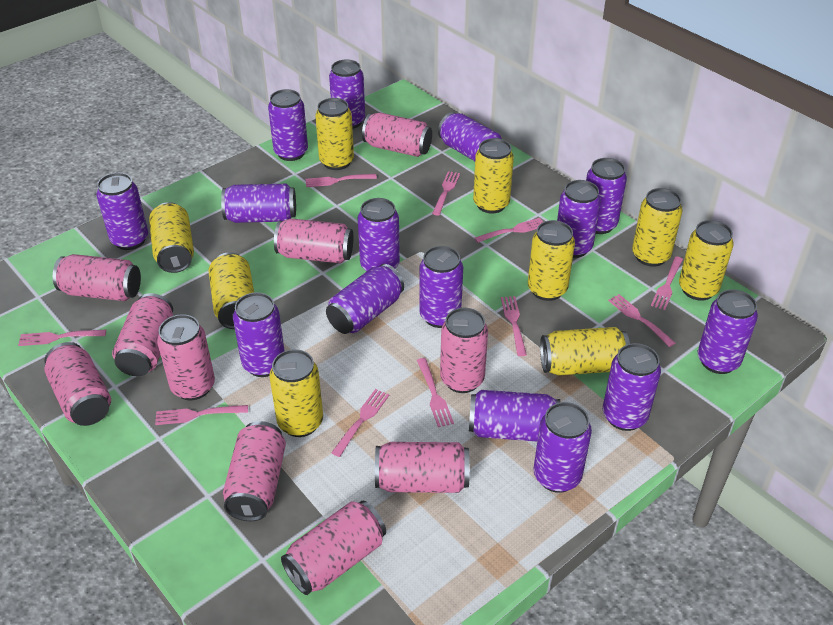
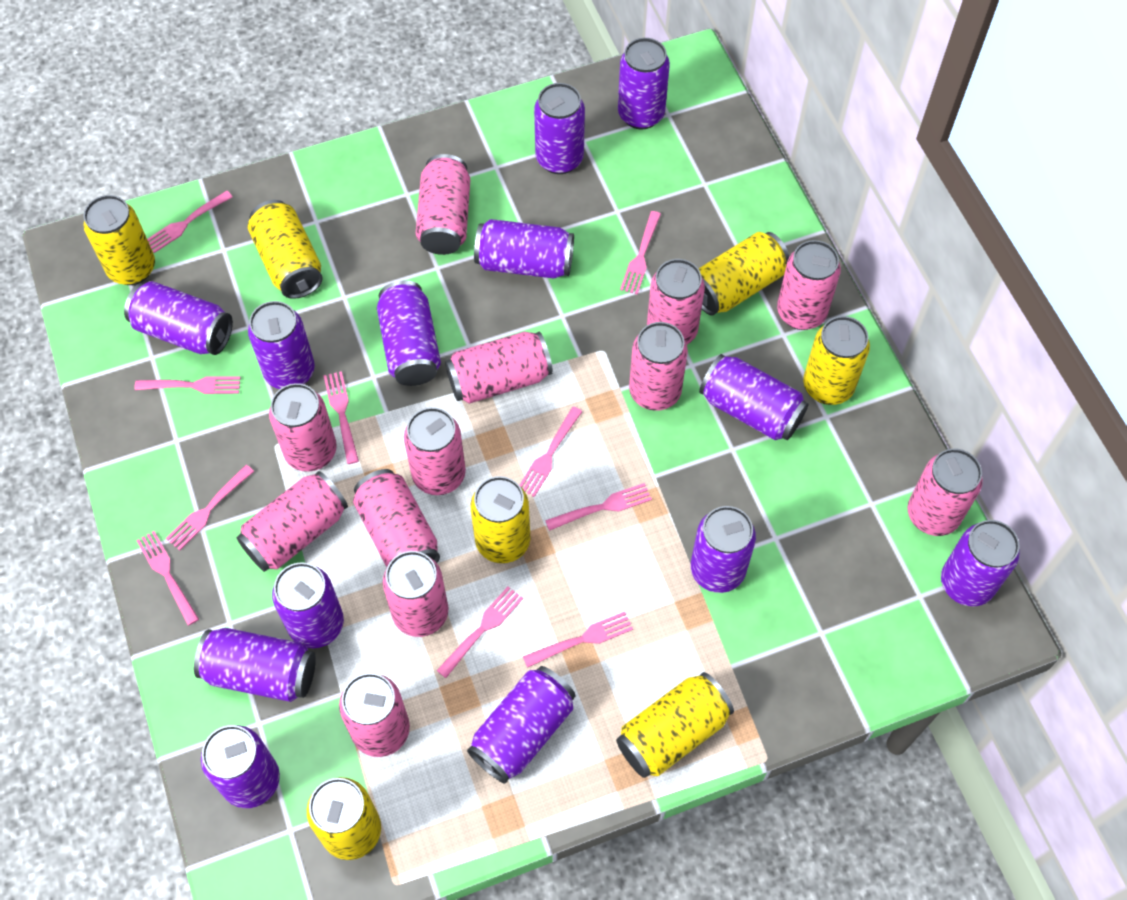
pink can: [44,342,111,426] [53,254,141,301] [112,293,173,376] [157,314,215,400] [223,421,286,521] [274,218,353,263] [281,500,386,595] [362,112,432,157] [375,442,470,493] [440,308,488,393] = 10 -> [236,471,348,572] [269,383,337,472] [339,673,410,757] [353,469,440,567] [383,551,448,637] [404,407,466,495] [416,154,470,255] [445,332,553,404] [629,322,688,411] [647,259,705,345] [777,240,841,330] [907,449,983,536] = 12
purple can: [97,173,148,250] [221,184,296,223] [233,292,285,377] [268,89,308,161] [326,264,404,334] [329,59,365,129] [358,198,400,271] [419,246,463,328] [438,112,502,161] [469,390,561,441] [534,402,592,493] [557,180,601,258] [586,158,627,234] [603,343,661,431] [698,289,758,374] = 15 -> [124,281,233,355] [194,628,316,702] [201,725,280,808] [248,301,315,389] [272,562,344,648] [377,280,441,386] [467,666,575,784] [474,219,574,279] [534,83,585,174] [618,38,670,130] [691,506,756,593] [699,354,808,440] [941,520,1020,606] = 13
yellow can: [149,202,194,273] [208,252,254,329] [269,349,323,437] [315,98,354,170] [473,138,514,214] [528,220,575,301] [540,327,630,376] [632,188,683,267] [679,220,734,301] = 9 -> [83,195,155,285] [248,200,323,299] [307,777,381,860] [470,476,531,563] [616,672,734,778] [699,232,790,315] [803,316,870,405] = 7

